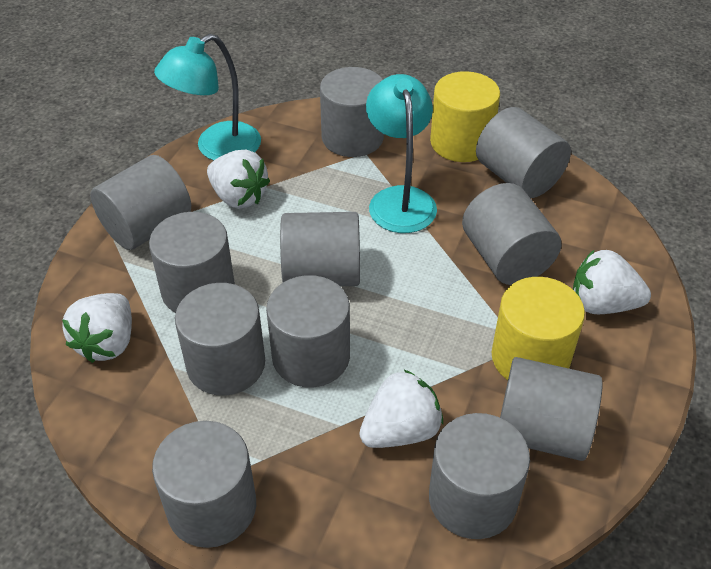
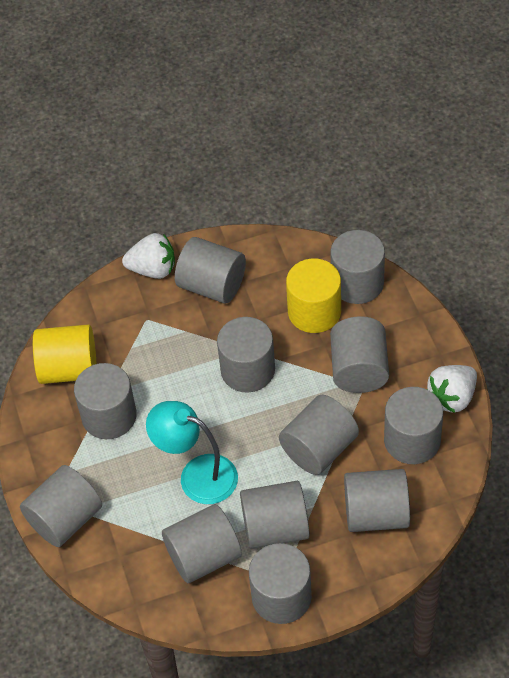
grey cylinder: [90,155,191,250] [149,212,235,313] [152,421,256,548] [175,283,265,396] [266,275,350,387] [280,212,360,286] [320,67,384,157] [429,413,530,539] [462,183,561,285] [476,107,571,198] [500,357,603,461] = 11 -> [20,465,102,547] [74,363,137,439] [162,504,242,583] [175,237,246,303] [217,317,275,393] [240,481,310,549] [249,543,312,624] [279,395,359,475] [330,230,385,304] [330,316,389,393] [344,469,410,532] [384,387,443,464] = 12
turquoise lamp: [154,34,261,161] [366,74,437,233] = 2 -> [146,401,238,504] = 1
white strawberry: [62,293,132,363] [207,150,270,209] [359,369,443,448] [573,249,651,314] = 4 -> [122,233,175,279] [427,365,477,413] = 2

